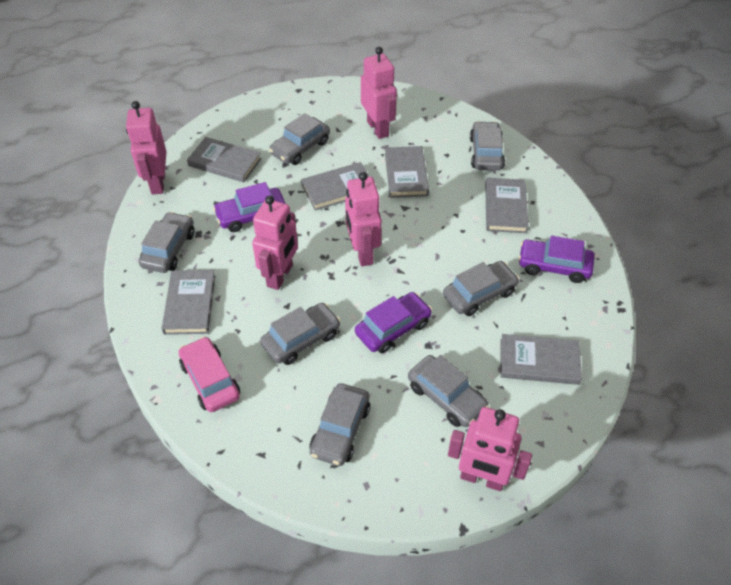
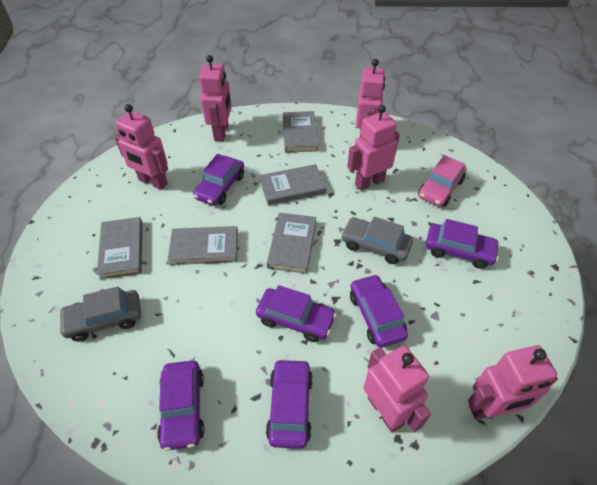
grey book: [161,270,215,335] [187,137,261,182] [301,162,370,210] [385,146,429,198] [485,178,529,233] [501,334,582,385] = 6 -> [97,217,143,279] [168,226,238,265] [260,164,326,205] [267,213,316,274] [283,111,318,153] = 5
grey car: [138,212,195,273] [260,303,341,365] [269,113,330,165] [310,383,370,466] [408,355,489,427] [443,261,519,316] [470,121,505,171] = 7 -> [59,286,141,341] [341,217,413,264] = 2
pink robot: [126,101,167,194] [252,195,298,290] [345,172,382,266] [361,47,397,139] [448,407,532,491] = 5 -> [114,104,168,190] [199,55,232,141] [347,105,400,191] [356,59,385,137] [363,345,431,433] [468,345,558,420] = 6
purple car: [213,182,286,232] [355,292,432,353] [518,236,595,283] = 3 -> [157,360,205,451] [193,154,244,206] [256,285,337,342] [266,358,313,449] [350,274,408,348] [426,219,500,269] = 6

